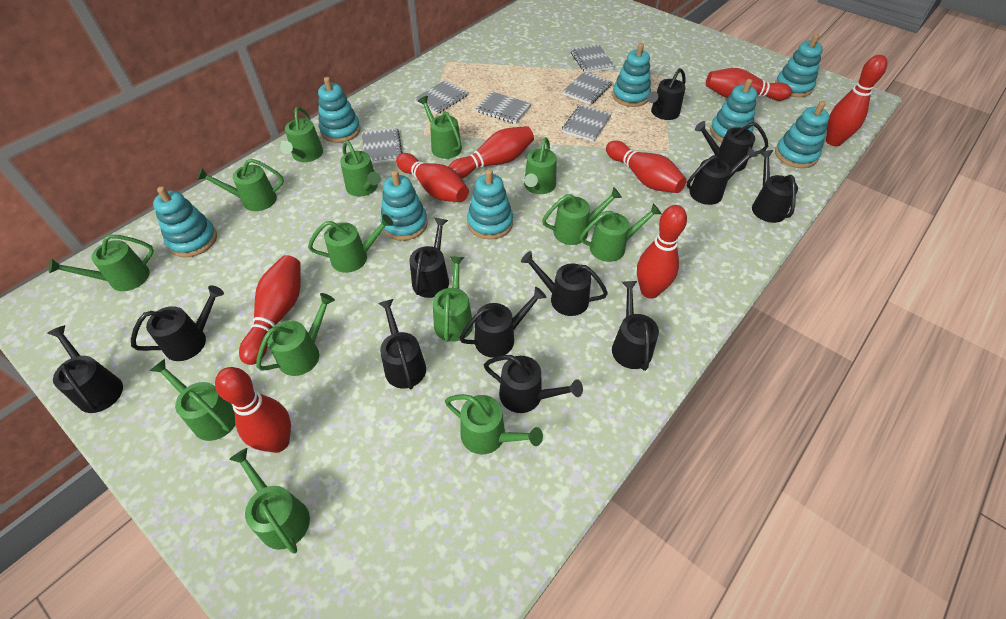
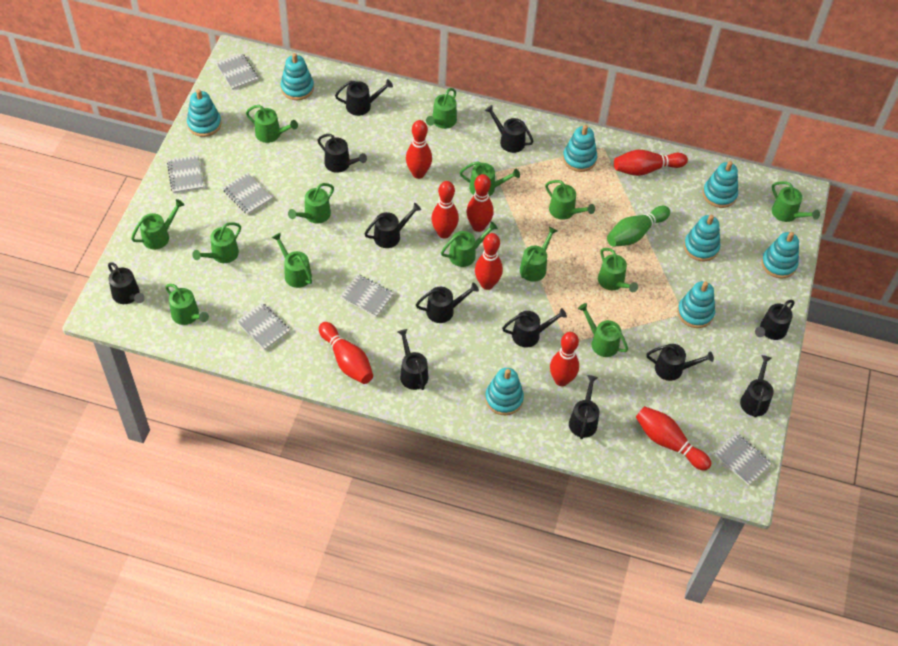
green bowling pin: none = 0 -> [607,206,670,247] = 1

